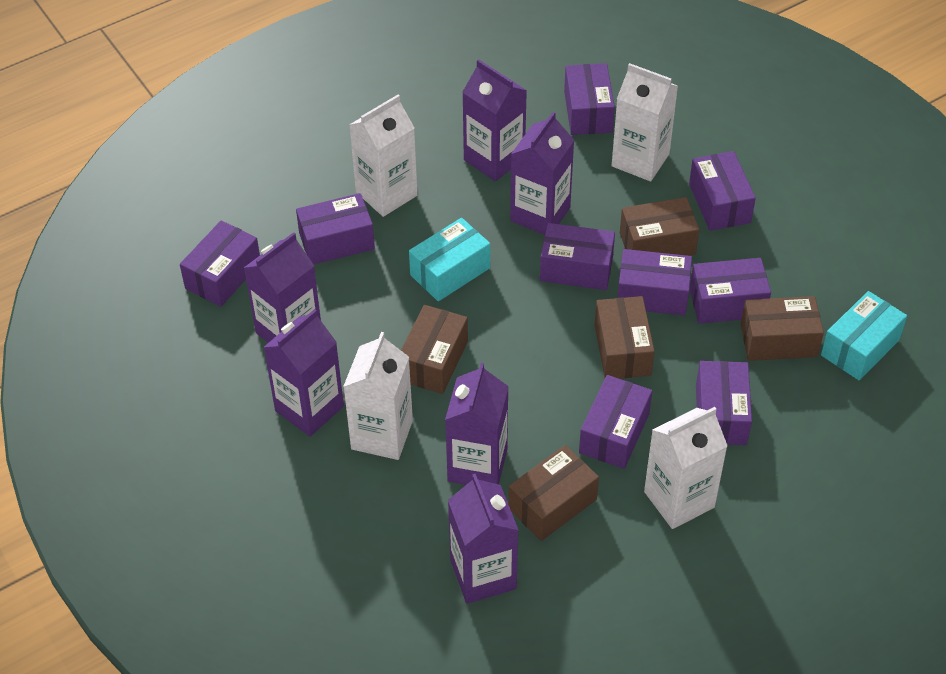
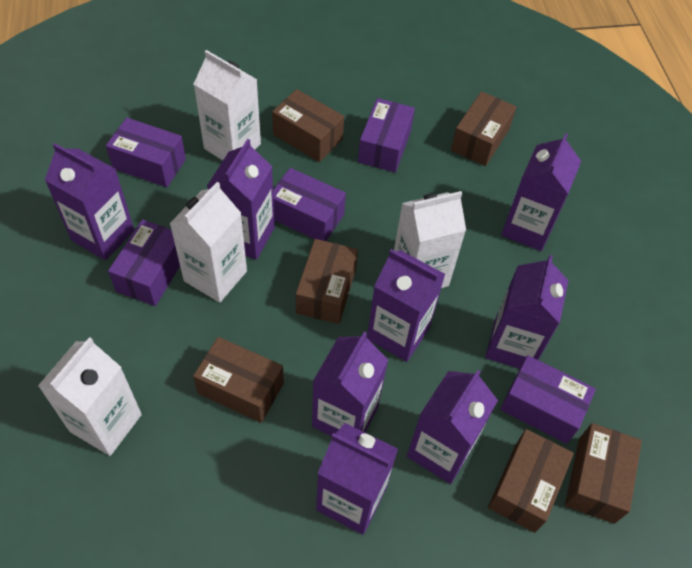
brown box: [401,305,468,394] [508,445,599,541] [595,296,655,379] [620,197,699,256] [741,296,824,361] = 5 -> [193,337,284,423] [272,89,344,162] [296,239,358,324] [451,91,516,166] [488,429,574,533] [565,423,642,524] = 6
purple box: [180,220,260,307] [296,193,375,265] [540,223,615,290] [564,63,615,135] [579,375,652,469] [618,249,692,316] [689,151,756,231] [690,258,771,324] [696,361,752,445] = 9 -> [106,118,186,187] [108,219,180,306] [273,168,346,241] [358,98,415,173] [500,355,596,444] = 5
purple carton: [244,232,321,343] [264,309,344,437] [445,362,509,485] [448,474,518,604] [462,59,527,181] [510,111,574,235] = 6 -> [45,143,134,260] [207,139,275,260] [312,332,388,437] [316,423,398,535] [367,249,445,362] [407,370,498,484] [485,255,569,369] [501,133,581,251] = 8
turquoise box: [409,218,490,301] [821,291,907,381] = 2 -> none = 0

